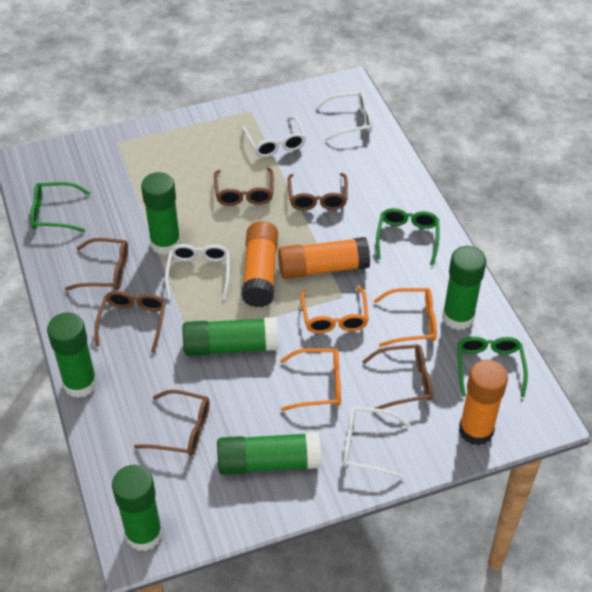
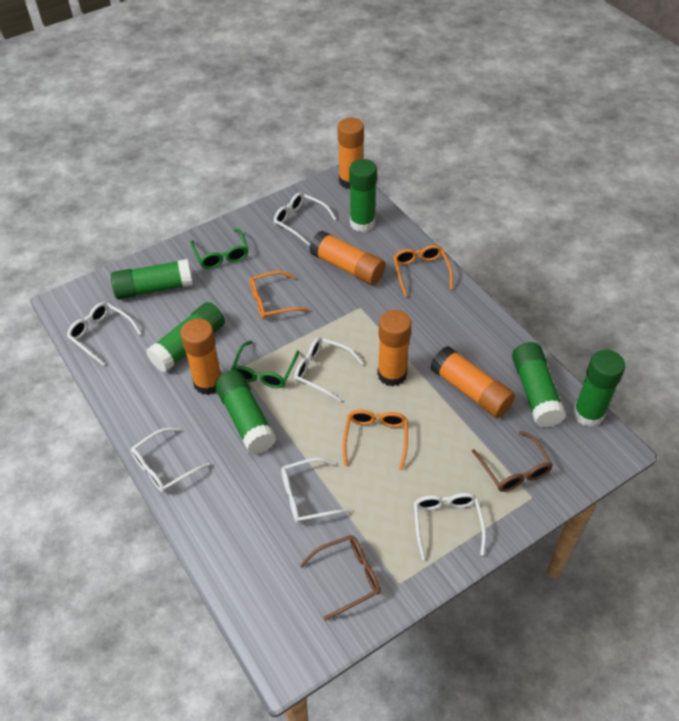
brown glasses: [65,238,128,290] [94,291,166,353] [134,390,210,456] [214,168,274,206] [288,173,348,211] [362,344,433,409] = 6 -> [300,535,380,621] [472,431,553,492] = 2
green glasses: [30,182,90,232] [376,208,439,265] [458,336,528,397] = 3 -> [190,229,248,269] [231,340,299,388] = 2
orange glue stick: [242,221,278,307] [278,237,370,279] [459,360,508,445] = 3 -> [180,319,221,395] [310,231,386,285] [338,118,364,189] [377,310,412,387] [430,346,515,418] = 5
white glasses: [165,244,230,300] [242,116,306,157] [315,91,372,141] [343,407,410,479] = 4 -> [67,302,141,365] [131,428,210,493] [274,192,336,245] [281,458,351,523] [294,337,363,402] [414,493,486,560] = 6

